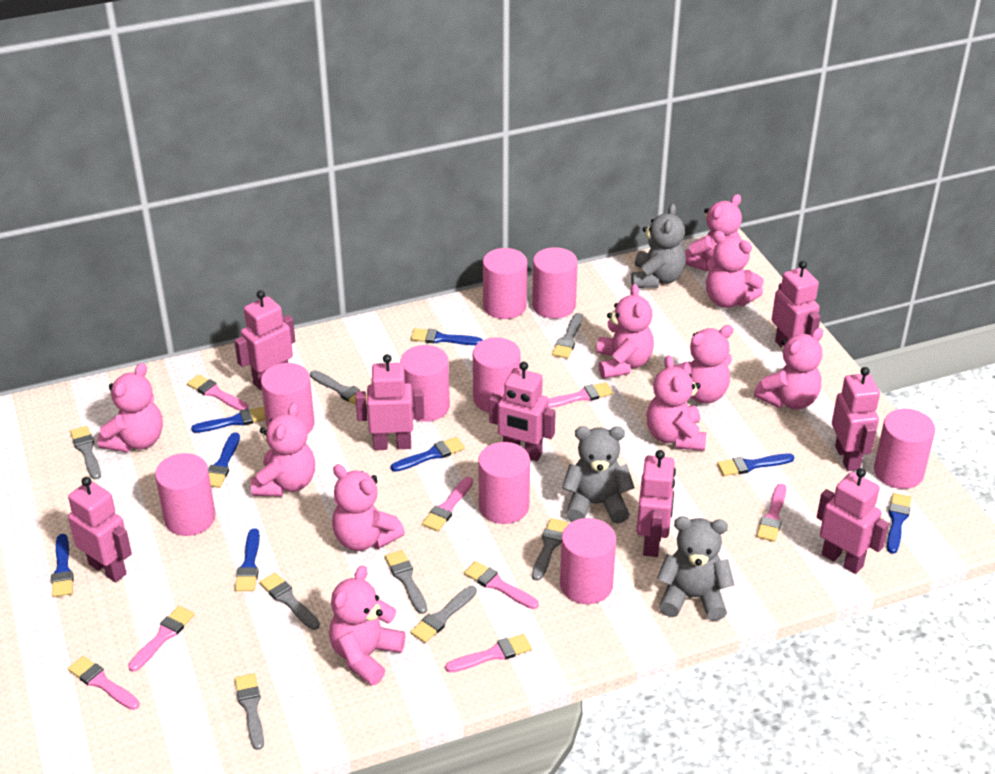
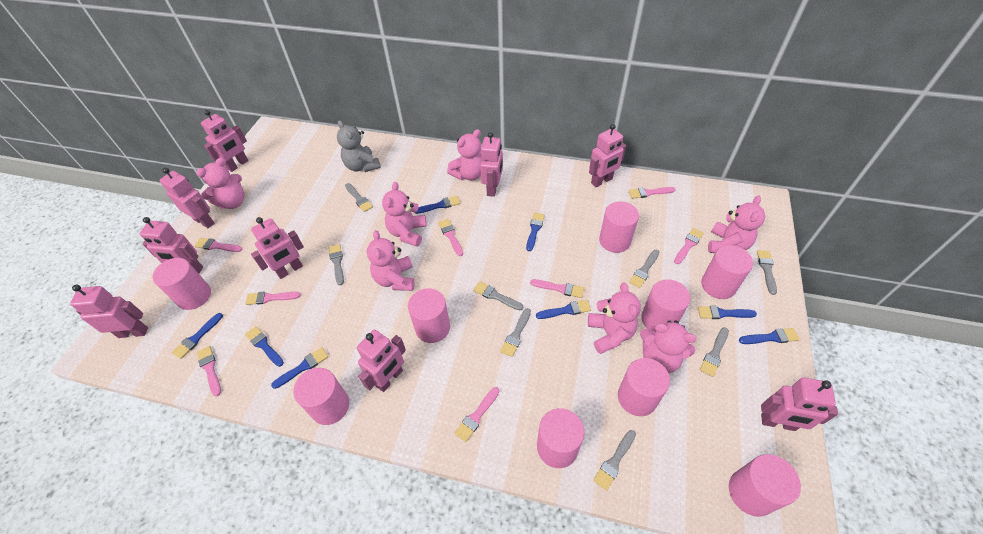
grey teddy bear: [562,426,635,524] [631,203,686,288] [657,516,735,621] = 3 -> [337,120,381,172] = 1
pink robot: [68,477,132,582] [234,290,295,390] [355,354,424,450] [489,362,556,461] [637,450,676,557] [772,261,821,348] [817,468,889,574] [832,367,880,471] = 8 -> [70,285,148,338] [139,217,203,273] [159,168,214,228] [201,110,249,172] [251,217,304,279] [357,330,406,392] [480,132,503,197] [589,124,626,187] [761,378,838,431] = 9
pink teddy bear: [98,363,163,452] [251,402,315,497] [329,565,406,686] [332,464,405,551] [596,284,654,379] [646,355,706,451] [674,325,733,404] [685,194,742,271] [706,231,764,308] [754,328,823,409] = 10 -> [196,158,245,209] [367,230,415,291] [382,182,427,247] [447,129,482,181] [588,283,641,354] [640,320,696,374] [708,195,765,253] = 7

